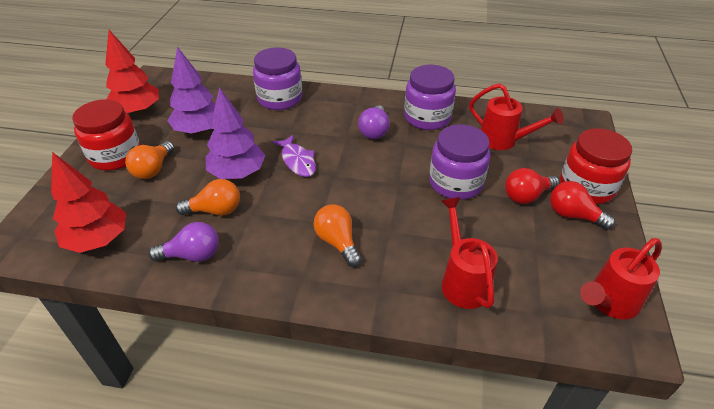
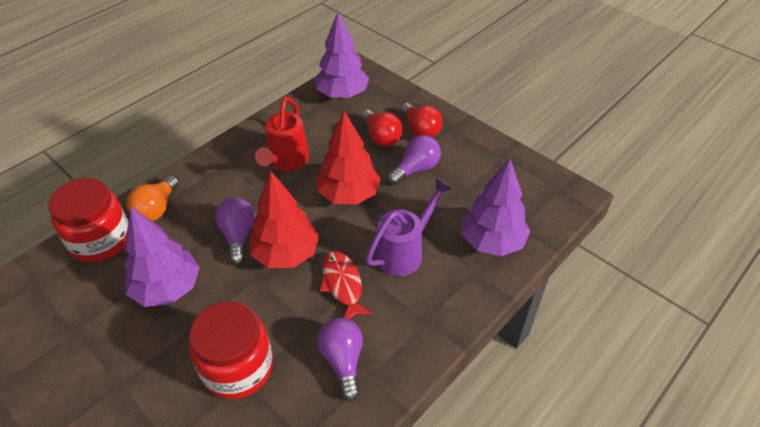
orange light bulb: [125,141,174,179] [176,179,240,216] [313,205,361,267] = 3 -> [127,175,179,221] = 1
purple fish: [272,135,316,177] = 1 -> none = 0
purple jar: [253,47,302,110] [404,65,456,130] [429,125,490,200] = 3 -> none = 0
purple light bulb: [149,222,219,262] [358,105,390,139] = 2 -> [215,197,255,265] [317,317,363,401] [387,135,441,185] = 3
purple tree: [167,46,215,134] [206,87,265,179] = 2 -> [124,207,200,307] [315,12,370,99] [462,159,530,256] = 3
purple watering can: none = 0 -> [366,178,452,276] = 1
red fish: none = 0 -> [320,251,373,319] = 1
red watering can: [441,197,498,309] [469,83,564,150] [580,238,662,319] = 3 -> [255,97,309,171] = 1

